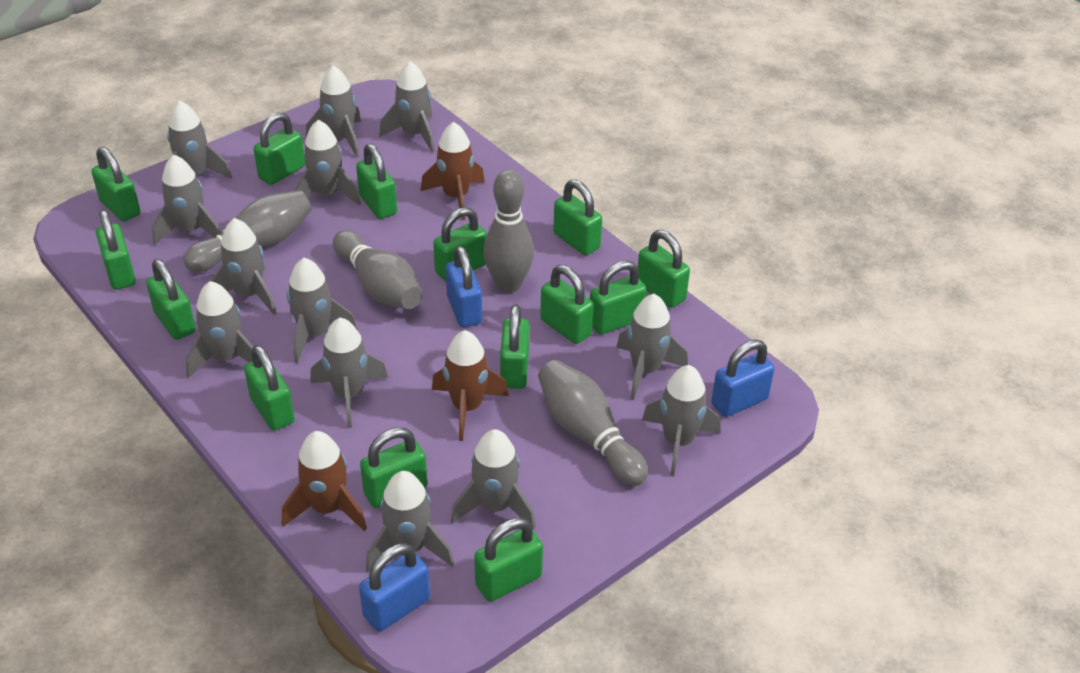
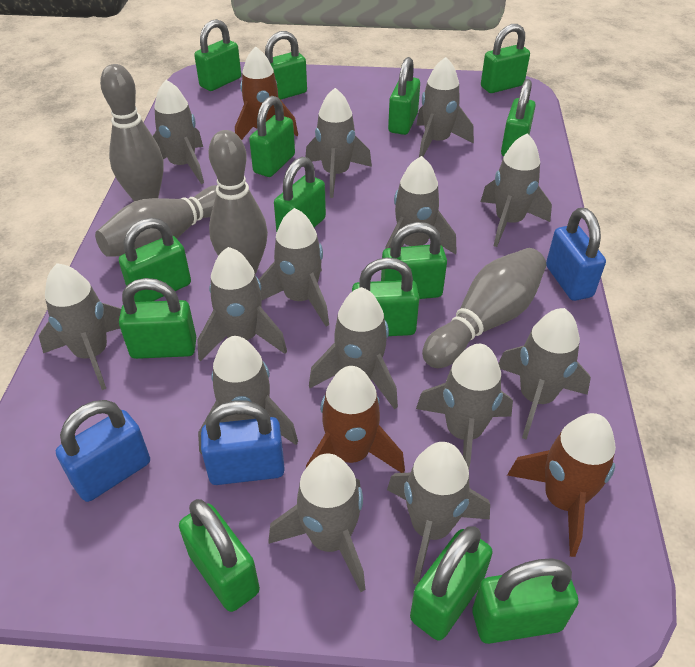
grey rocket: [152,155,221,245] [167,101,232,179] [186,281,253,378] [211,218,277,315] [287,258,357,363] [294,120,361,206] [306,66,361,157] [310,318,388,428] [366,471,454,573] [379,61,435,153] [451,429,536,530] [616,294,688,400] [642,365,721,477] = 13 -> [39,263,121,390] [153,80,204,184] [197,247,287,361] [198,336,298,455] [259,208,329,327] [268,453,365,592] [306,88,372,198] [309,287,398,409] [385,156,457,254] [387,442,490,585] [416,57,474,157] [416,344,513,469] [481,133,552,247] [498,308,591,440] = 14

